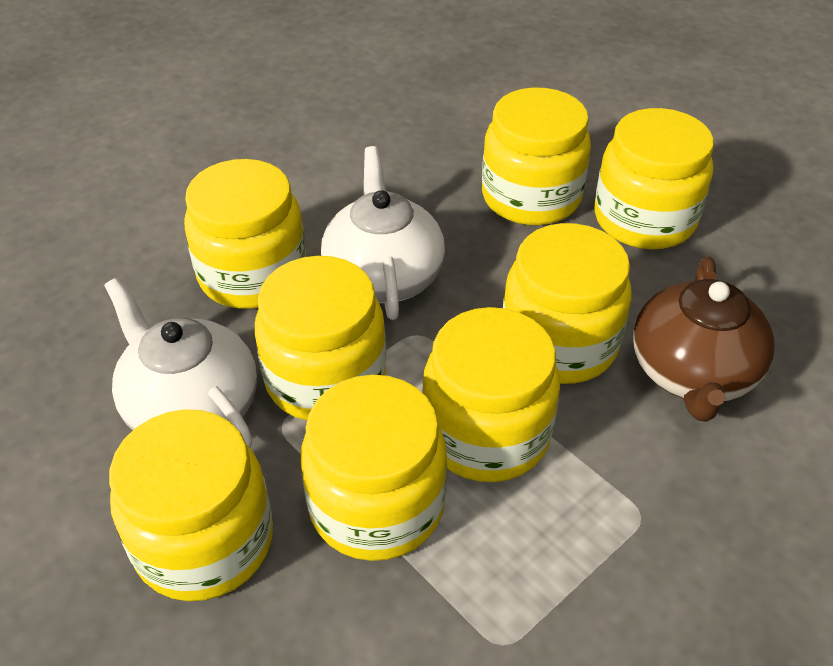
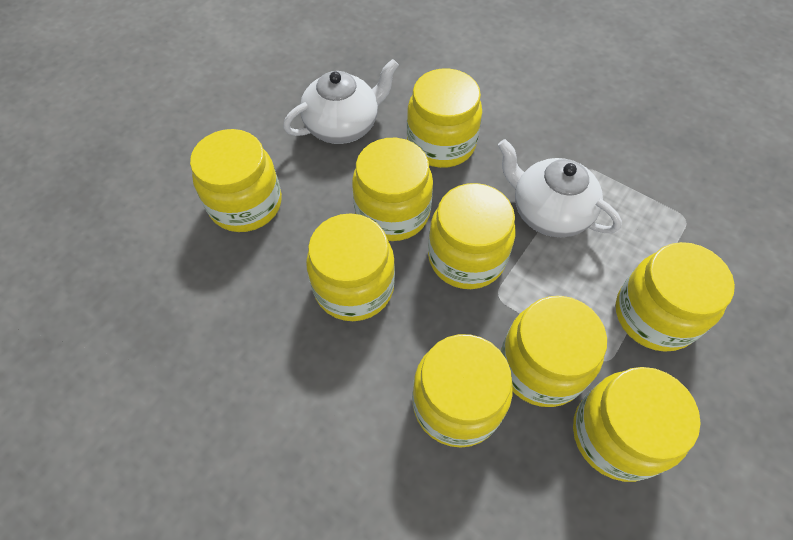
brown teapot: [633,256,775,422] = 1 -> none = 0
yellow jar: [109,409,273,601] [184,159,306,309] [255,256,386,420] [301,375,447,561] [422,307,560,482] [482,88,591,225] [503,223,632,384] [594,108,714,249] = 8 -> [190,129,282,232] [306,213,395,321] [352,138,433,241] [407,68,482,168] [412,334,513,448] [428,183,516,289] [501,296,607,407] [573,367,701,482] [616,242,735,352] = 9

